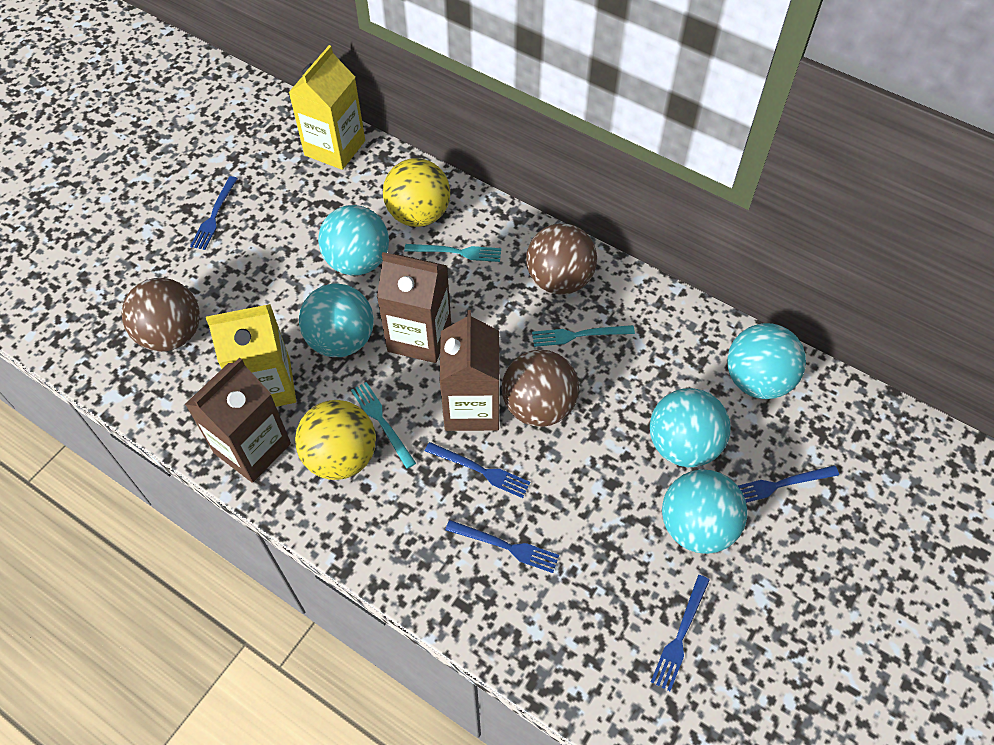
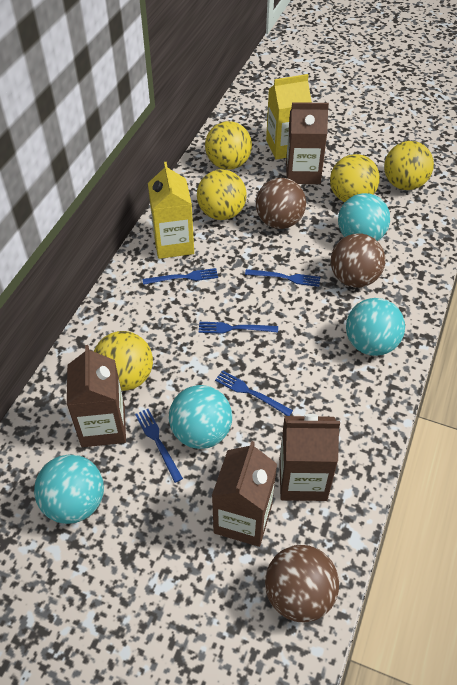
brown carton: [185,358,291,483] [377,252,451,363] [440,310,500,431] = 3 -> [67,345,126,447] [212,441,277,547] [279,414,340,501] [286,102,329,184] = 4
turquoise ball: [299,283,374,357] [318,205,389,276] [650,388,731,467] [662,469,747,554] [727,323,806,399] = 5 -> [34,454,104,524] [169,385,232,449] [338,193,390,241] [346,298,405,356] = 4
turquoise fork: [351,382,416,469] [404,244,501,262] [532,325,635,347] = 3 -> none = 0
yellow ball: [295,400,376,480] [383,158,450,227] = 2 -> [94,331,153,391] [197,169,247,220] [205,121,252,170] [330,154,380,202] [384,141,434,190] = 5

